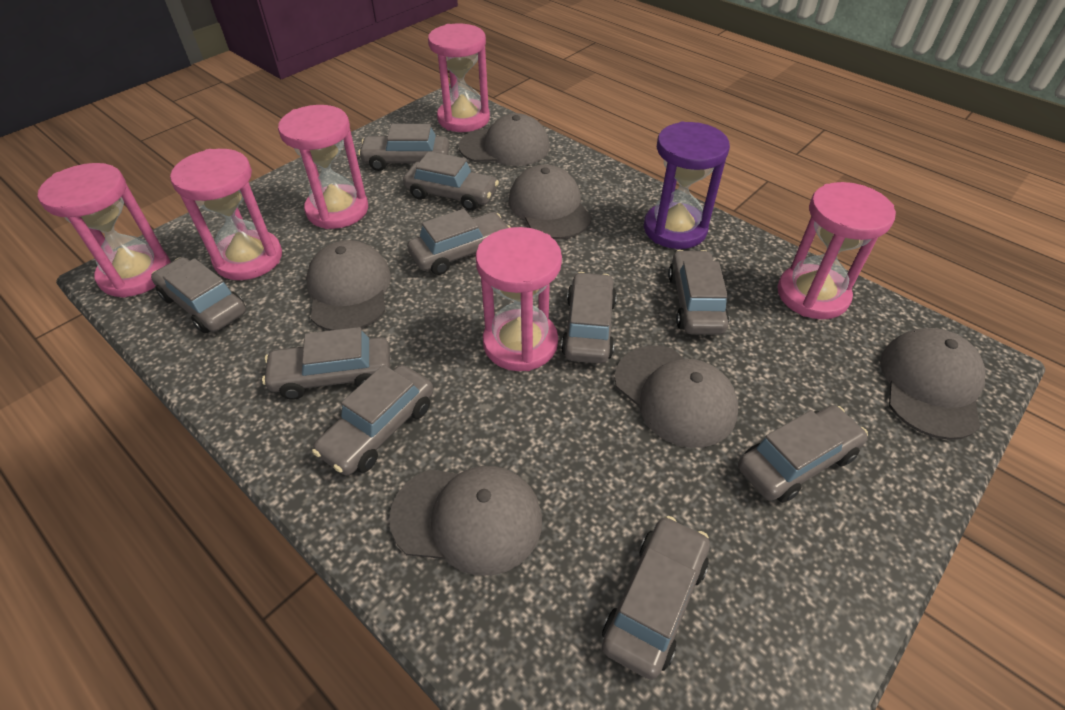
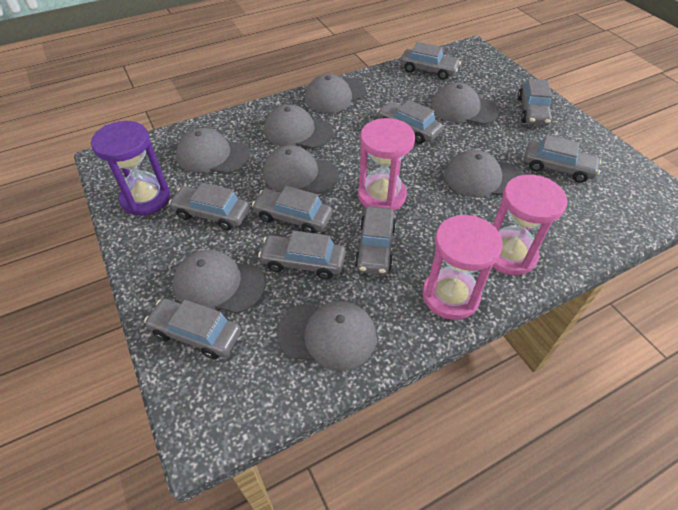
grey cap: [306,240,391,331] [389,466,542,576] [459,113,550,166] [509,164,592,239] [614,346,738,448] [880,328,986,440] = 6 -> [173,250,265,313] [176,128,250,174] [263,145,339,194] [264,104,333,149] [277,301,376,371] [305,74,366,113] [431,83,499,125] [445,150,522,197] = 8
grey car: [151,257,246,334] [262,327,390,400] [312,365,433,476] [358,124,449,171] [403,151,499,211] [407,209,511,275] [561,272,617,364] [602,516,710,680] [668,250,729,335] [738,405,868,503] = 10 -> [144,299,241,360] [169,183,249,230] [252,186,332,233] [258,231,346,279] [355,206,396,275] [377,100,443,144] [400,42,461,80] [518,78,553,126] [524,135,602,183] = 9
pink hourglass: [38,163,171,298] [170,149,282,280] [278,105,368,229] [428,24,490,132] [476,227,562,371] [777,182,896,319] = 6 -> [358,118,415,211] [422,215,503,320] [492,175,567,275] = 3

